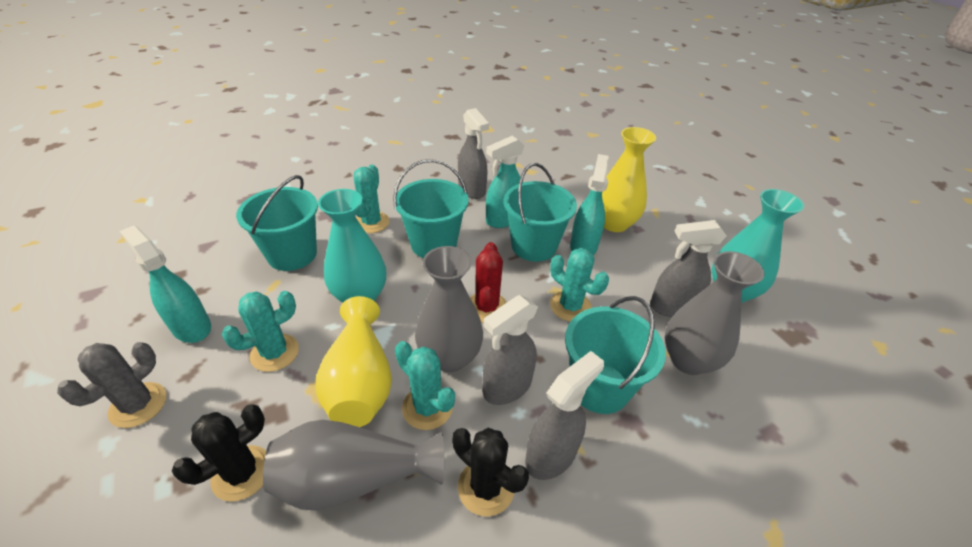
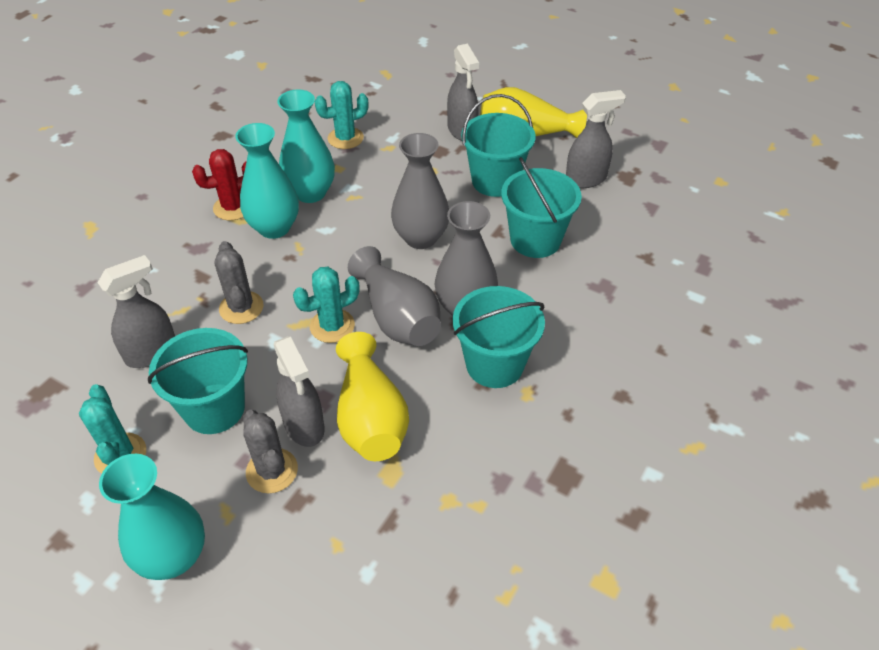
black cactus: [172,404,266,502] [452,428,529,516] = 2 -> none = 0
grey cactus: [57,342,166,428] = 1 -> [215,241,264,324] [243,410,298,493] = 2
turquoise cactus: [222,291,299,372] [354,165,390,233] [395,341,455,430] [550,248,609,322] = 4 -> [79,384,146,474] [293,267,360,343] [315,81,368,149] = 3
turquoise spray bottle: [120,226,211,343] [486,136,524,228] [570,154,610,255] = 3 -> none = 0
turquoise vase: [318,189,386,302] [712,189,804,303] = 2 -> [99,454,205,580] [235,123,299,239] [277,89,335,203] = 3

